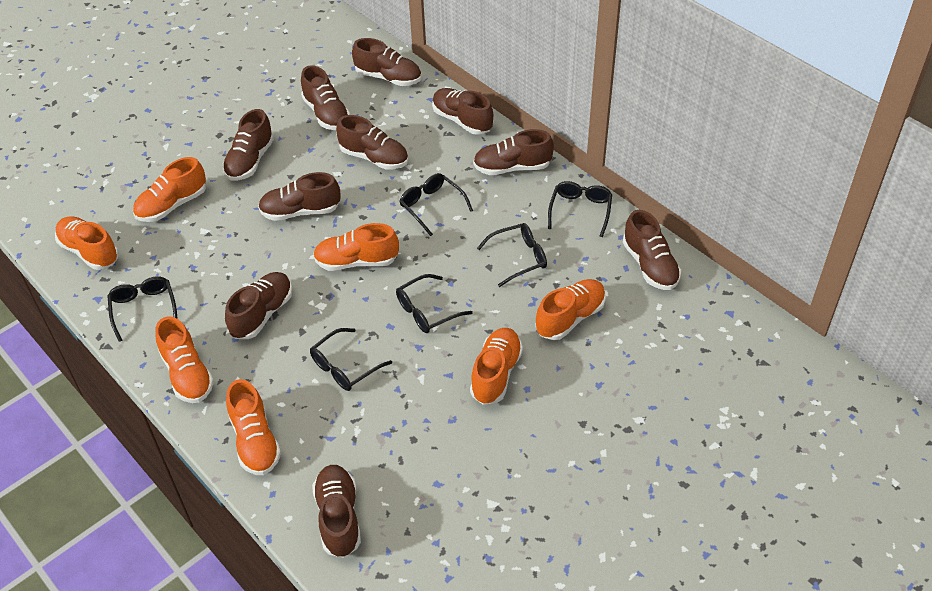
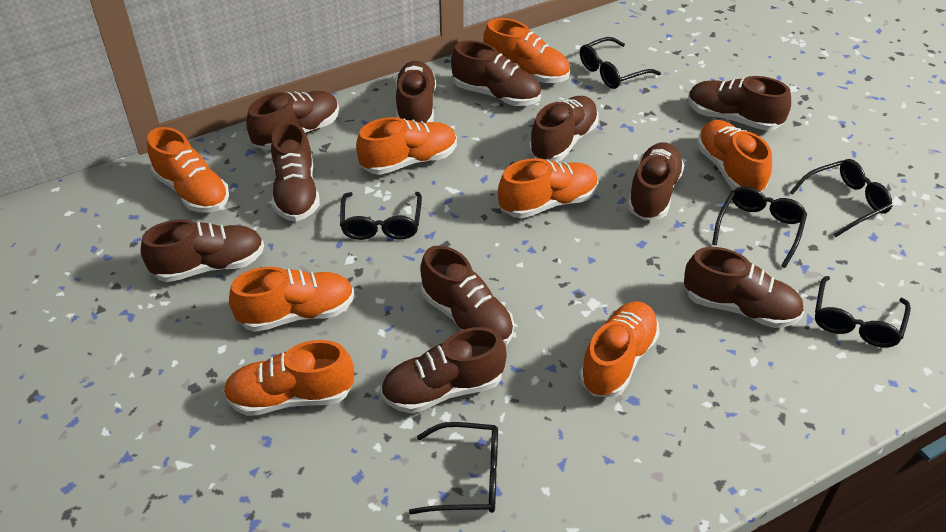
brown shoe: [223,109,274,181] [225,272,292,339] [258,172,341,221] [301,65,350,130] [312,465,361,558] [336,115,408,170] [352,38,421,86] [432,88,493,135] [473,129,554,175] [623,210,681,290] = 10 -> [141,220,264,282] [246,91,339,150] [271,122,320,222] [381,327,507,414] [395,61,436,123] [420,245,514,346] [451,40,541,106] [529,96,599,161] [627,142,685,220] [684,247,804,328] [688,76,791,131] = 11
orange shoe: [55,216,119,270] [133,157,206,222] [156,316,214,403] [226,379,281,475] [313,223,399,271] [470,328,523,405] [535,279,606,340] = 7 -> [147,127,229,213] [223,340,354,416] [229,267,354,332] [356,117,457,175] [483,18,570,83] [498,158,599,218] [579,301,660,397] [697,120,772,192] = 8

